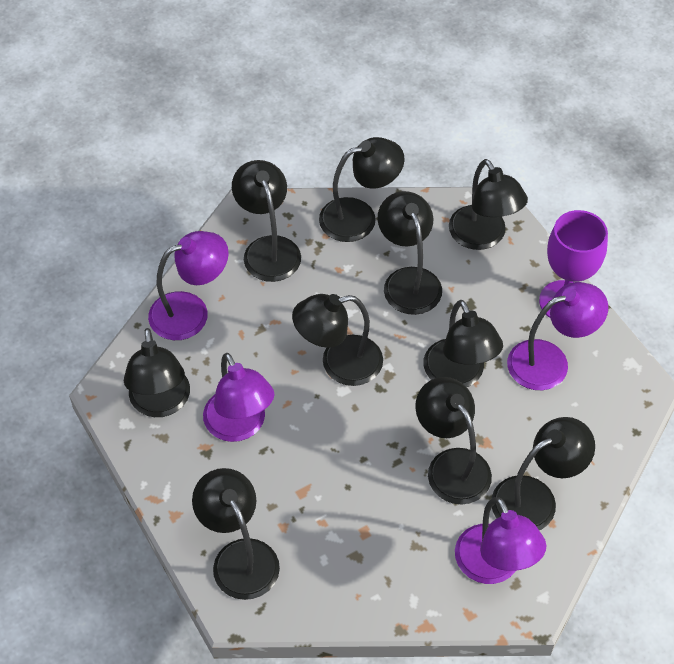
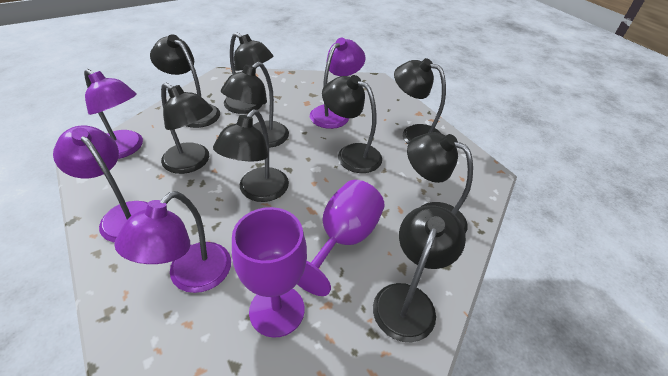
black lamp: [124,328,190,417] [192,468,280,600] [232,160,301,282] [292,294,383,386] [319,137,404,242] [378,191,442,315] [415,377,492,504] [423,300,503,387] [449,159,528,250] [491,417,595,530] = 10 -> [150,34,220,128] [161,83,213,174] [213,110,289,202] [221,62,289,148] [224,32,273,114] [322,75,382,173] [373,205,466,342] [394,58,446,144] [407,132,473,234] = 9
purple goblet: [539,210,608,318] = 1 -> [232,207,307,338] [297,180,385,296] = 2

